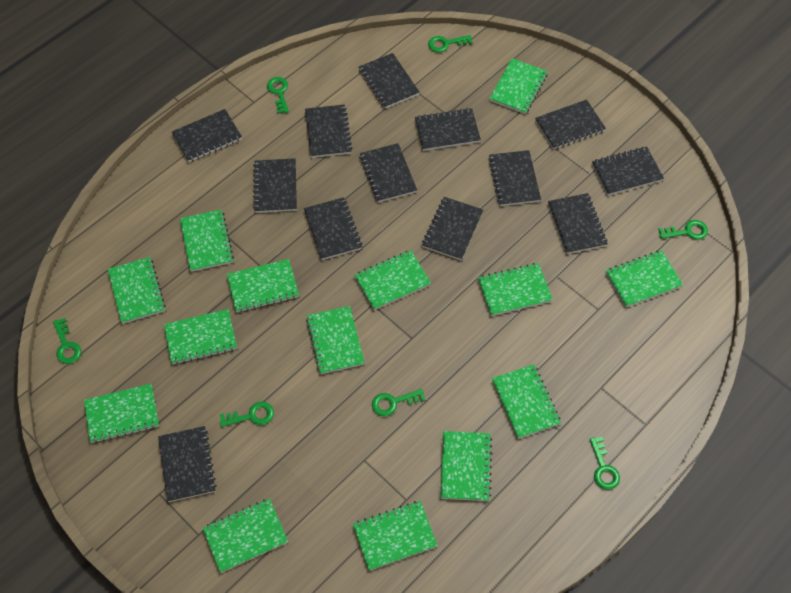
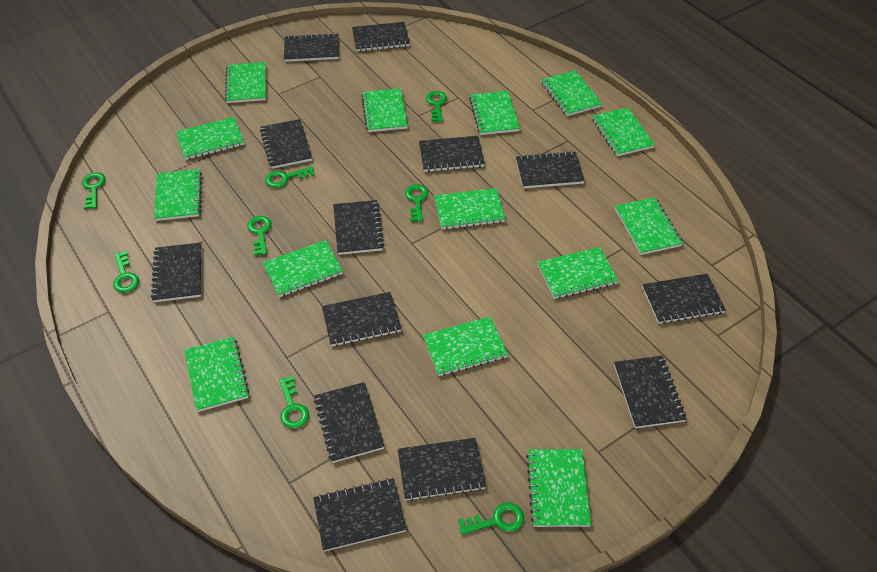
green key: [53,318,81,364] [219,402,274,427] [267,77,289,114] [372,389,425,416] [428,35,473,52] [590,437,620,490] [658,220,708,240] = 7 -> [82,172,106,209] [113,251,139,293] [247,216,272,255] [265,166,315,188] [279,376,309,429] [405,184,428,222] [426,91,447,122] [458,503,524,535] = 8

